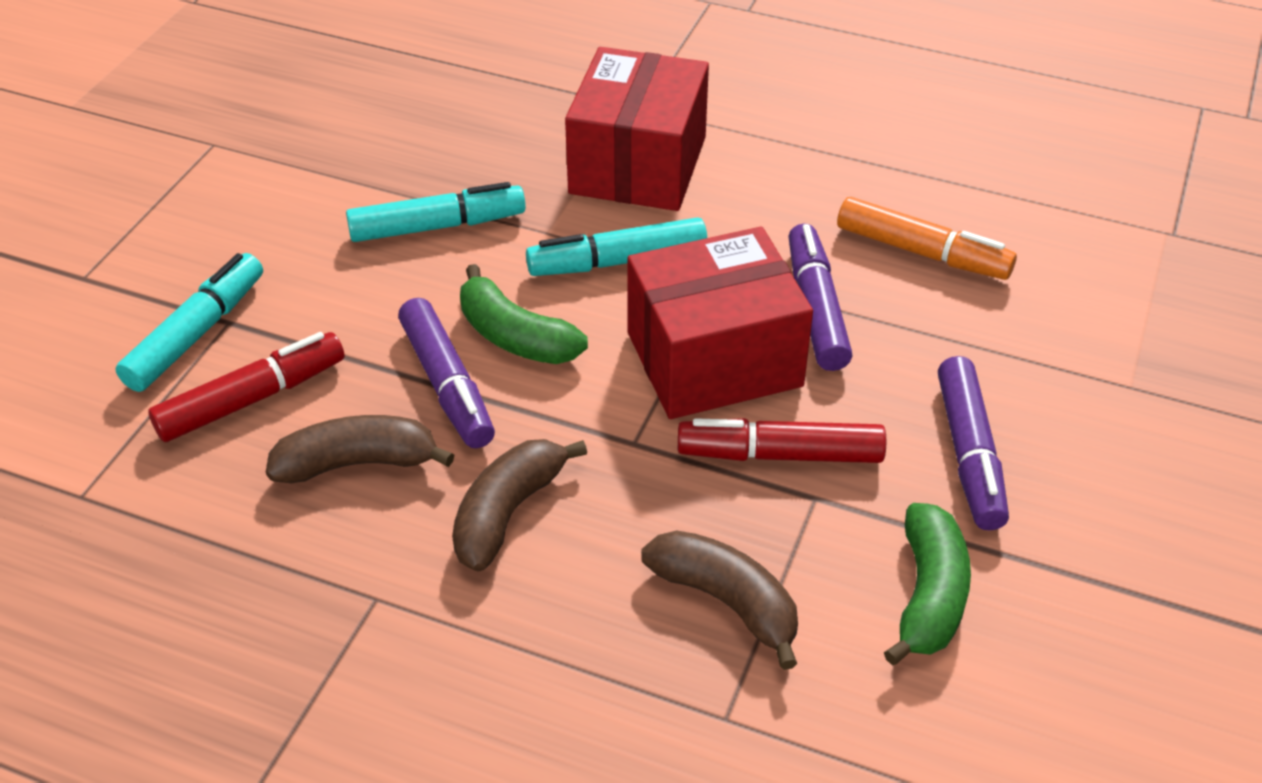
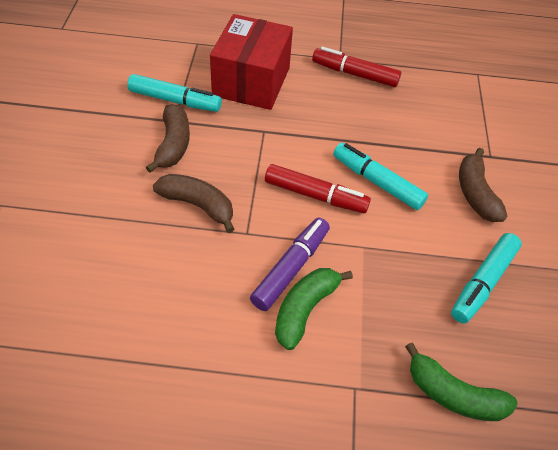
orange marker: [837,197,1017,280] = 1 -> none = 0
purple marker: [398,298,495,448] [788,224,852,371] [938,356,1009,531] = 3 -> [250,218,330,311] = 1
red box: [565,47,709,211] [627,227,813,419] = 2 -> [210,14,293,110] = 1

